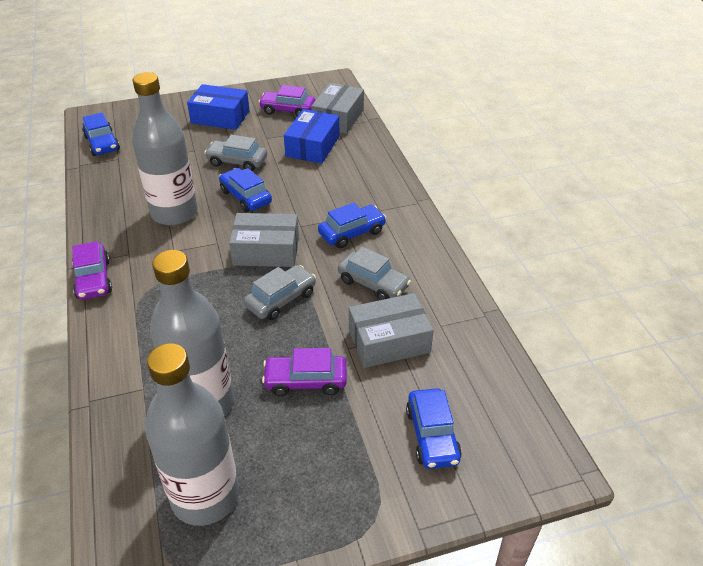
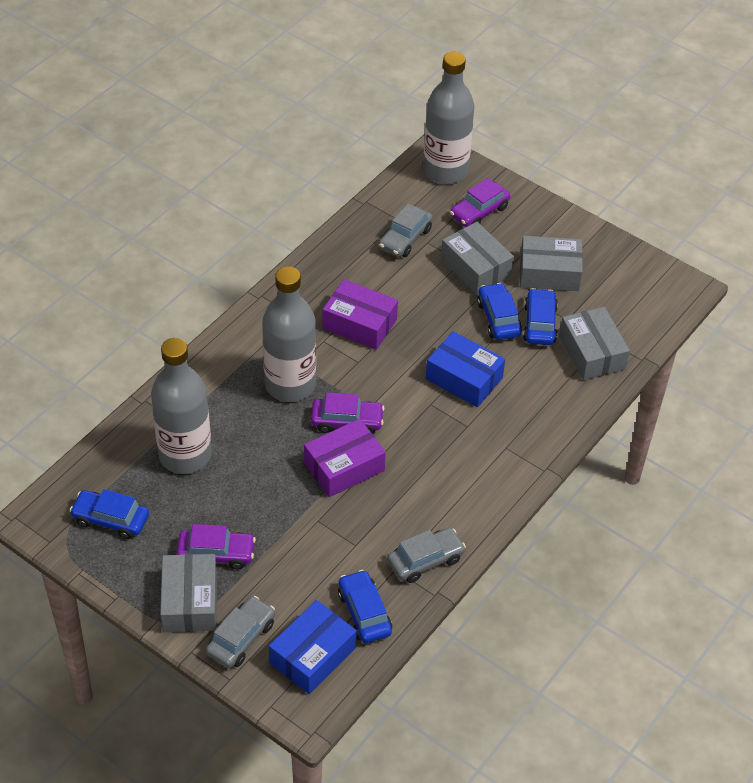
grey box: [229,213,299,267] [311,83,364,134] [349,293,434,368] = 3 -> [160,554,217,632] [441,222,514,294] [520,236,583,291] [559,307,630,381] = 4
purple box: none = 0 -> [304,419,386,497] [323,279,398,350] = 2

